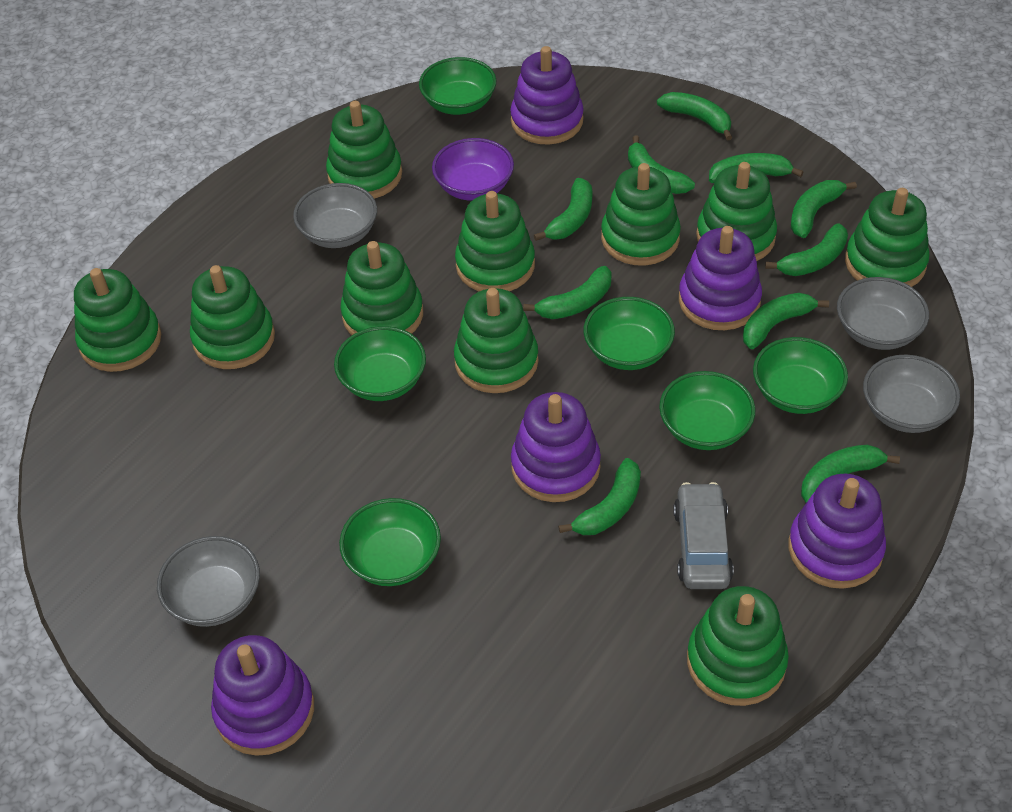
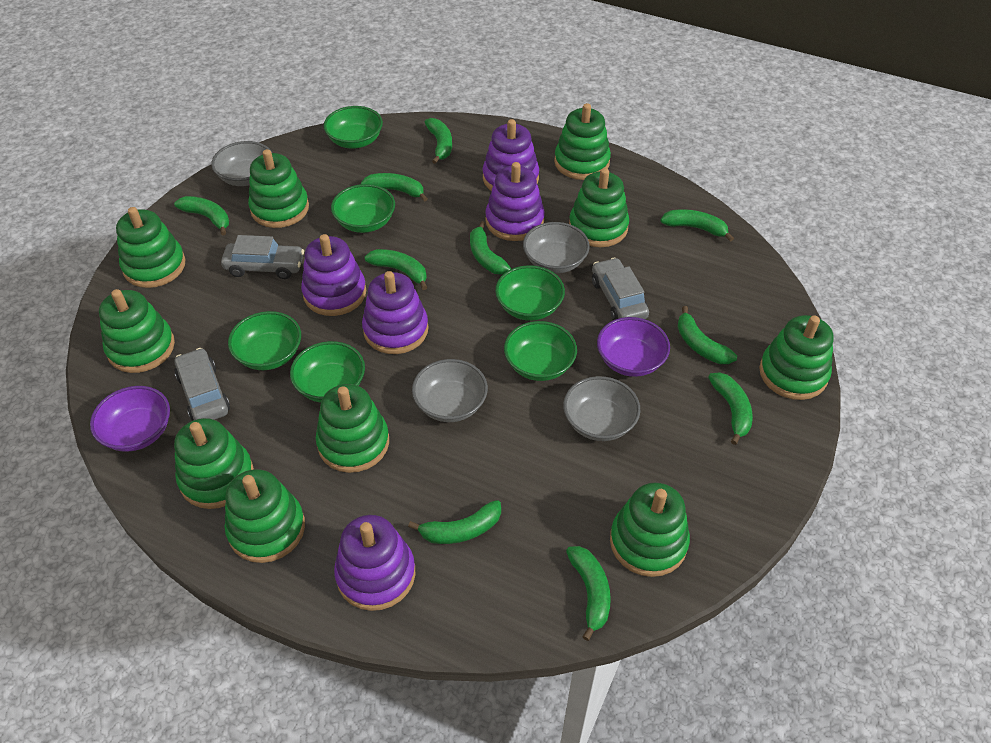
grey car: [673,482,734,589] = 1 -> [175,348,230,421] [221,235,304,279] [592,258,649,320] = 3
purple bowl: [432,138,514,201] = 1 -> [90,386,170,452] [597,317,670,377] = 2

